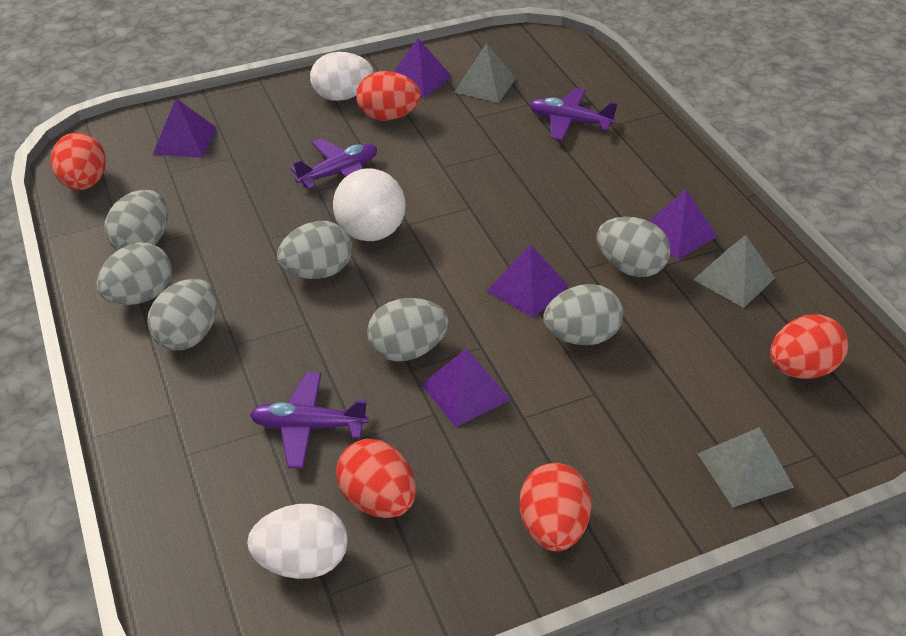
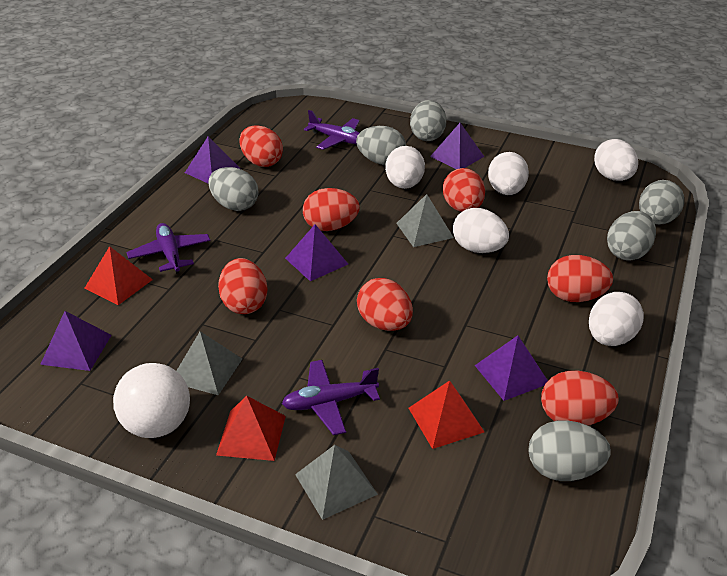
grey egg: [97,242,172,305] [104,190,167,250] [147,279,217,350] [277,221,352,279] [367,298,449,362] [543,284,623,345] [596,217,670,277] = 7 -> [208,167,258,211] [356,126,406,165] [410,100,446,141] [528,420,611,481] [607,211,656,261] [639,180,684,225] = 6
red egg: [51,133,106,190] [336,439,416,518] [356,71,421,121] [520,463,592,551] [770,315,848,379] = 5 -> [218,258,267,314] [239,125,283,167] [303,188,360,231] [357,278,413,331] [443,168,485,212] [541,371,619,426] [547,255,613,302] = 7
red pyramid: none = 0 -> [84,246,153,305] [216,396,286,461] [409,381,484,449] = 3
white egg: [247,504,348,579] [310,52,374,101] = 2 -> [385,146,425,189] [453,208,509,253] [488,152,529,195] [589,292,644,346] [594,139,638,181] = 5

